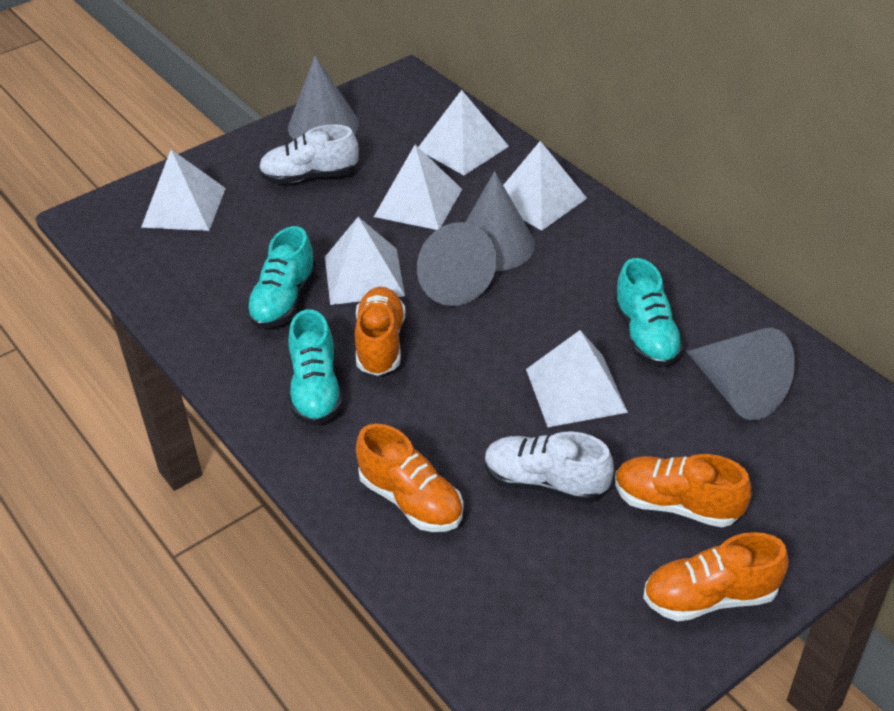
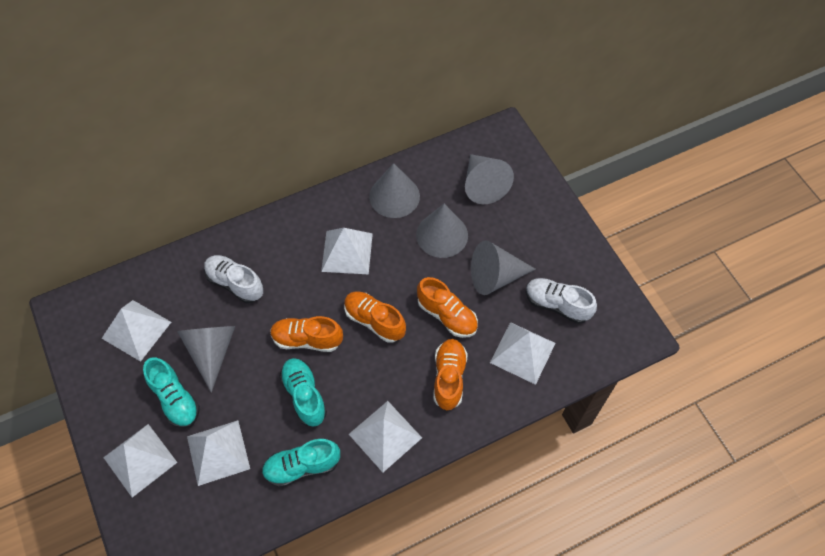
grey cone: [288,56,359,140] [417,222,496,306] [465,171,535,271] [687,328,795,420] = 4 -> [177,326,235,393] [369,163,420,218] [416,204,468,258] [465,154,514,204] [471,240,536,295] = 5

